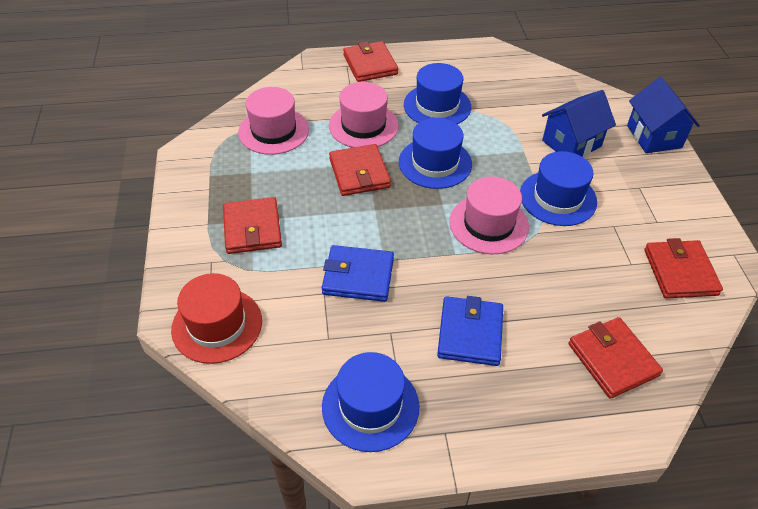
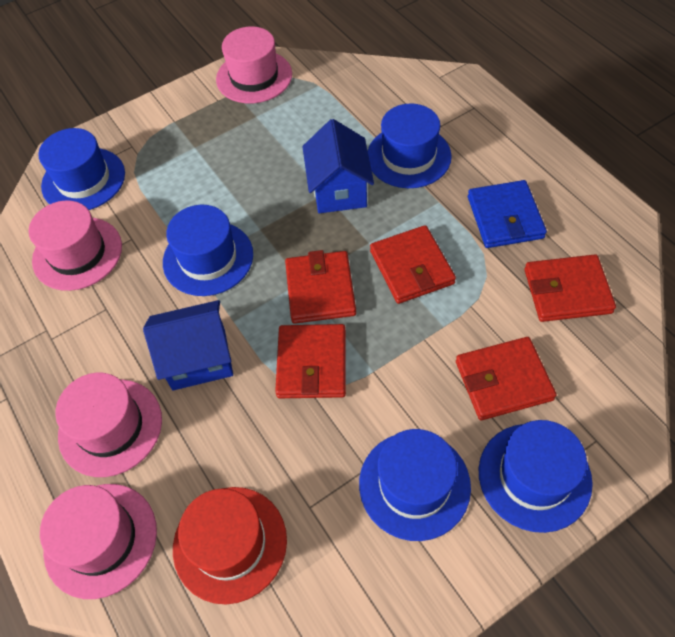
blue hat: [322,352,419,452] [399,118,472,189] [404,63,471,124] [520,151,597,226] = 4 -> [38,128,125,210] [163,205,253,296] [359,429,471,541] [368,103,452,188] [479,420,593,533] = 5
blue wallet: [322,245,394,302] [437,296,503,366] = 2 -> [468,180,547,248] = 1
pink hat: [238,87,309,155] [329,82,399,148] [449,176,529,254] = 3 -> [29,201,122,291] [40,484,157,599] [55,373,162,477] [216,26,292,103] = 4

